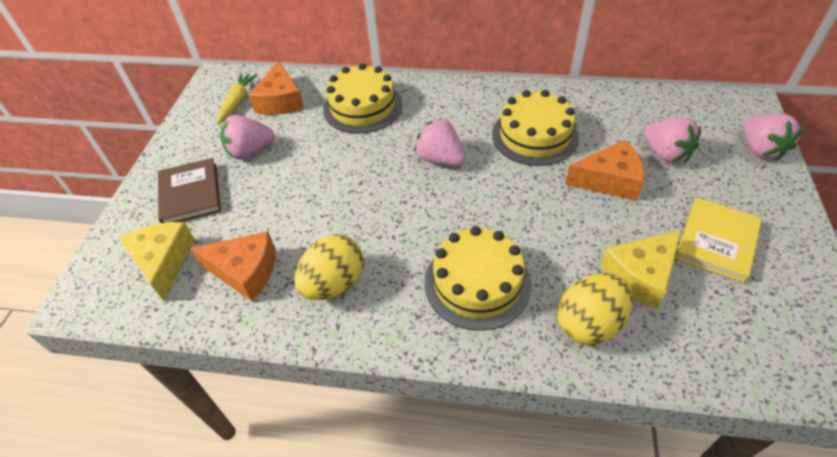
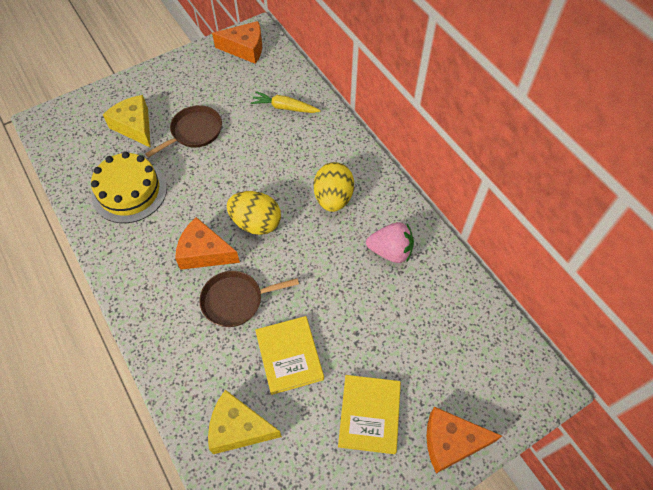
brown book: [158,158,221,223] = 1 -> none = 0
brown pan: none = 0 -> [145,105,222,158] [199,271,299,327] = 2
pink strawberry: [220,115,274,160] [414,118,465,166] [644,117,701,163] [743,113,803,161] = 4 -> [366,222,414,263] = 1
yellow book: [675,197,762,283] = 1 -> [255,316,324,395] [338,375,401,454] = 2
yellow cake: [323,63,402,134] [425,226,532,331] [492,90,579,166] = 3 -> [91,152,167,223] = 1

